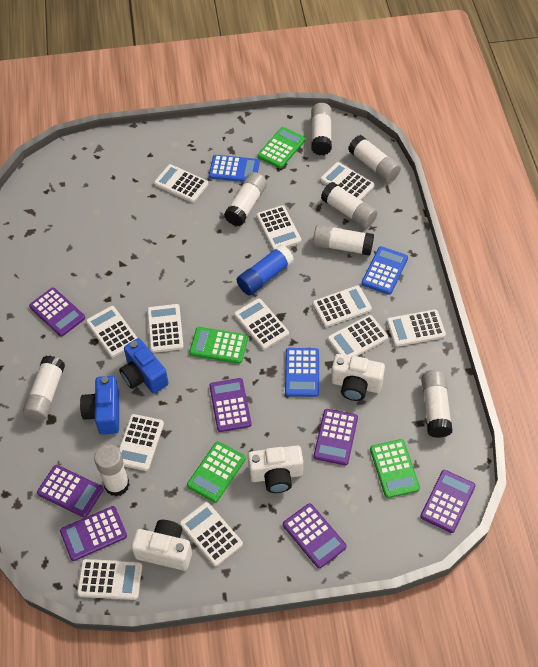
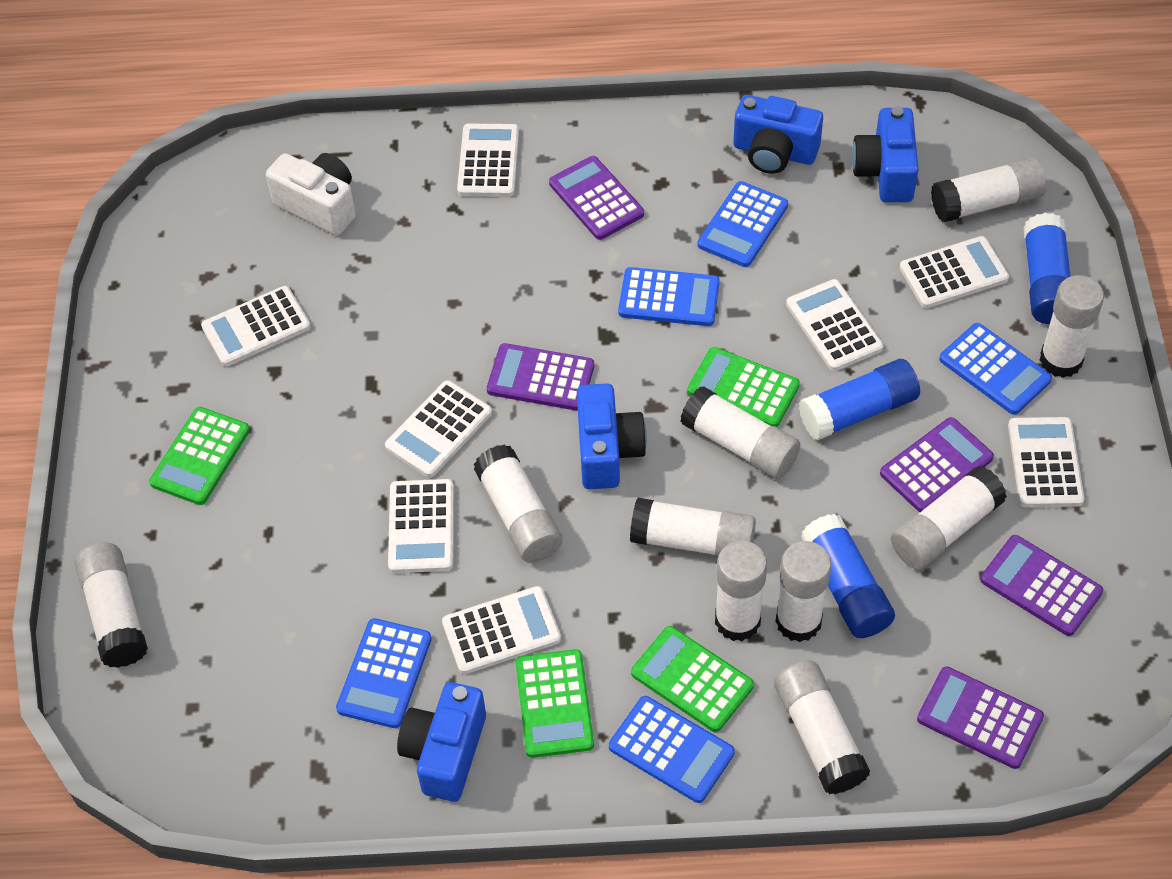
blue calculator: [209,155,260,182] [285,348,319,397] [362,246,408,295] = 3 -> [336,618,432,728] [609,696,735,803] [618,267,720,326] [698,181,788,267] [939,323,1052,415] = 5
blue camera: [80,376,119,435] [119,338,168,394] = 2 -> [397,682,486,802] [577,383,647,489] [733,95,823,174] [852,107,919,202] = 4
blue glue stick: [237,245,294,295] = 1 -> [799,359,920,440] [801,514,895,638] [1023,213,1071,324] = 3
purple calculator: [29,288,85,337] [37,465,103,518] [60,506,127,561] [209,378,252,432] [283,503,347,568] [314,409,358,465] [420,470,476,533] = 7 -> [487,343,594,411] [549,156,644,240] [880,417,994,512] [917,667,1044,769] [980,535,1103,636] = 5
white calculator: [77,559,142,600] [86,306,137,358] [119,414,164,471] [147,304,184,353] [154,164,208,203] [179,502,243,566] [234,298,289,350] [256,205,301,250] [313,285,372,327] [320,162,375,200] [328,315,388,357] [387,310,446,347] = 12 -> [201,286,311,366] [385,380,492,478] [388,479,454,573] [442,586,561,674] [457,124,519,197] [786,279,883,371] [900,236,1009,308] [1008,417,1084,507] = 8
white camera: [131,520,192,571] [248,445,303,493] [331,354,385,401] = 3 -> [266,153,356,235] = 1
white glue stick: [23,356,65,421] [94,444,130,496] [224,172,267,226] [311,103,332,155] [313,224,374,256] [321,182,378,228] [348,135,401,182] [421,370,453,438] = 8 -> [75,543,148,668] [474,444,562,563] [630,498,756,557] [680,386,801,479] [715,541,767,641] [774,661,870,794] [775,541,832,642] [891,466,1007,570] [931,157,1047,222] [1040,275,1104,378] = 10

